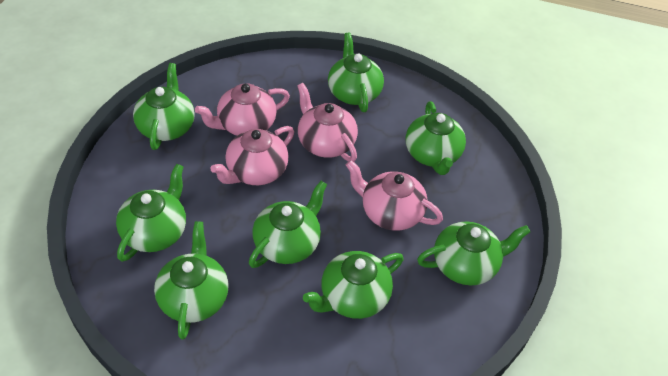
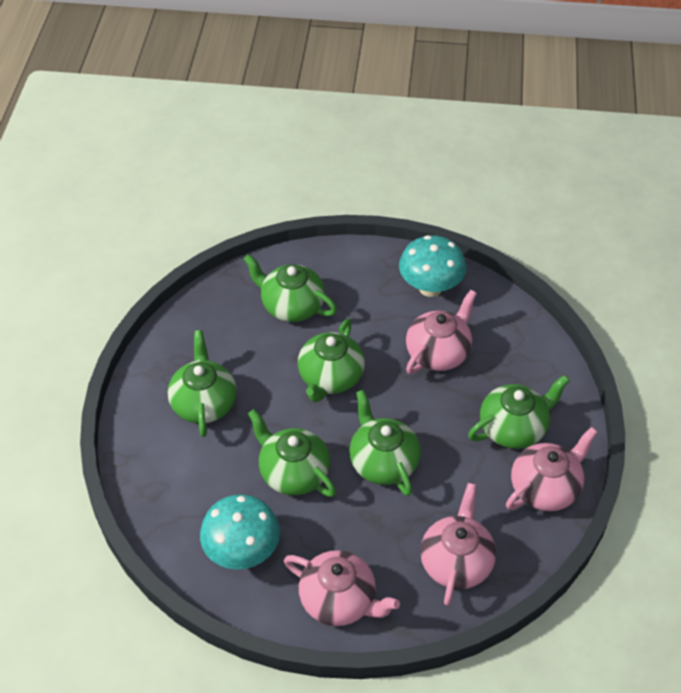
green teapot: [116,164,186,262] [133,63,195,150] [154,221,228,340] [249,181,327,268] [303,251,404,319] [328,33,384,112] [406,101,466,175] [417,222,530,285] = 8 -> [168,330,236,437] [243,254,337,322] [248,409,336,497] [298,319,365,402] [349,390,421,496] [468,375,570,449] = 6
turquoise mushroom: none = 0 -> [200,494,280,570] [399,235,466,297] = 2

